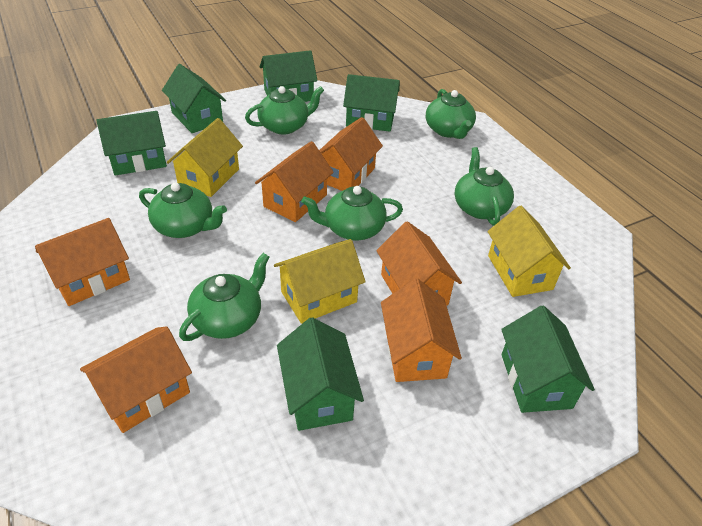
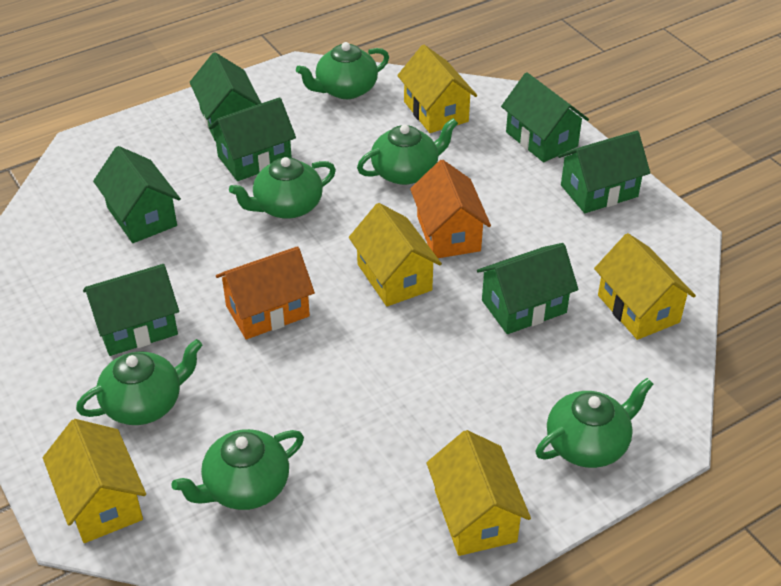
green house: [96,111,167,176] [162,64,226,133] [260,50,318,102] [277,317,364,431] [343,74,400,132] [501,306,595,413] = 6 -> [83,264,179,356] [93,146,181,243] [190,52,261,142] [208,97,296,181] [477,243,578,334] [501,72,589,162] [558,131,650,213] = 7
orange house: [35,218,130,306] [80,326,192,433] [255,141,334,222] [319,117,383,191] [376,221,462,306] [381,278,462,382] = 6 -> [216,246,315,339] [410,160,491,258] = 2
yellow house: [167,118,243,197] [274,239,366,324] [487,206,571,297] = 3 -> [43,419,146,543] [349,203,442,306] [397,45,477,133] [426,430,531,556] [594,233,696,340] = 5

